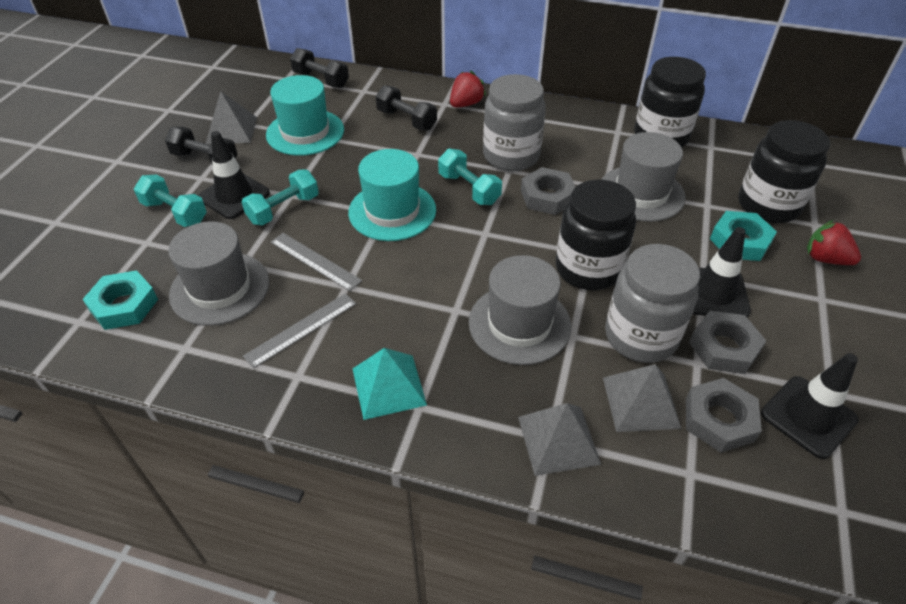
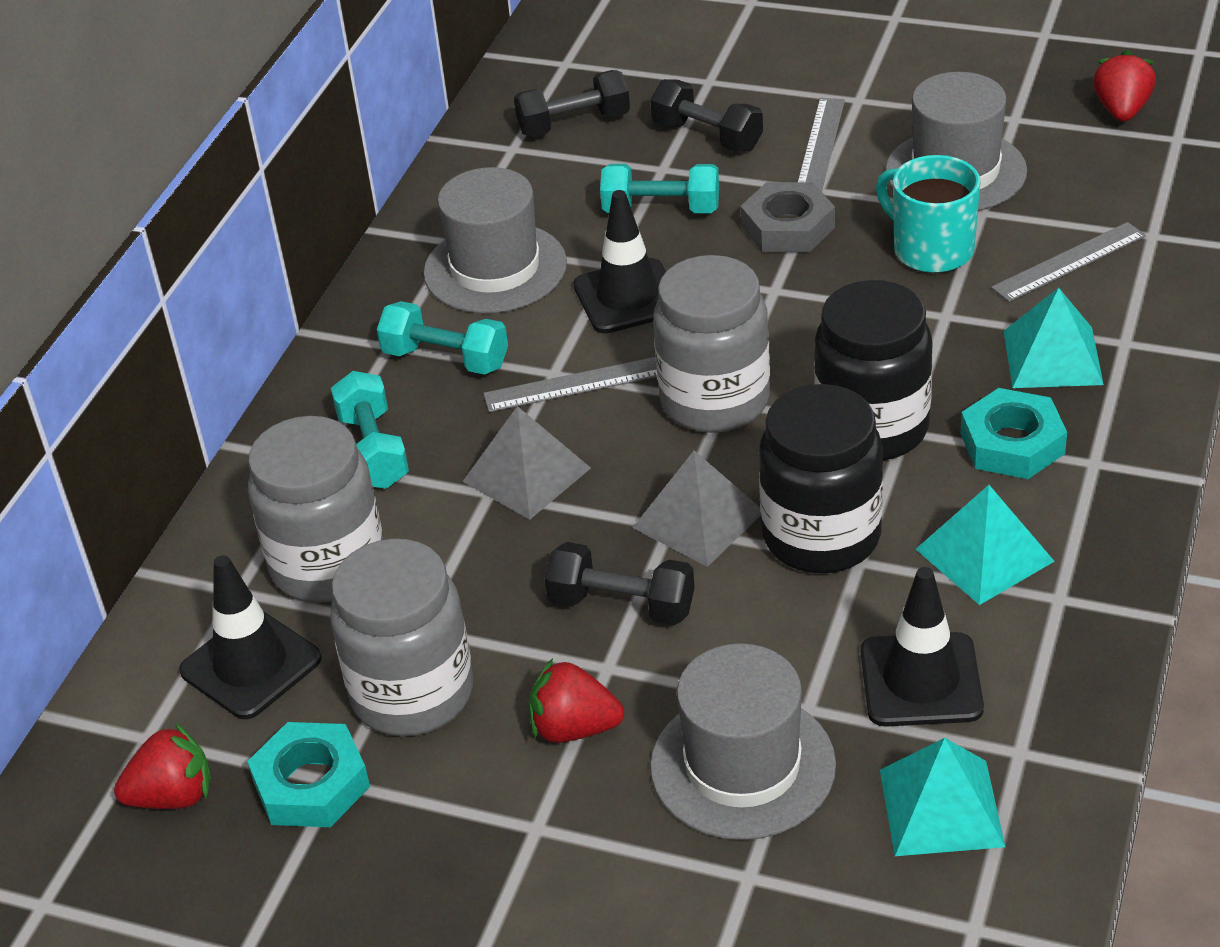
black jar: [556,180,636,290] [634,57,706,147] [738,120,830,223] = 3 -> [759,384,883,573] [814,280,933,461] = 2
grey jar: [483,74,546,171] [605,244,700,363] = 2 -> [248,416,383,603] [330,539,473,737] [653,255,770,433] = 3
grey nut: [521,167,575,215] [686,378,762,453] [689,311,766,374] = 3 -> [741,182,835,252] = 1
grey pyramid: [205,91,257,144] [518,403,601,476] [603,364,682,432] = 3 -> [462,406,591,520] [633,450,761,567] = 2
grey ruler: [243,293,356,369] [271,233,362,291] = 2 -> [483,357,657,412] [798,98,845,192] [991,222,1146,302] = 3
red strawberry: [450,71,486,108] [807,220,861,265] = 2 -> [114,723,211,809] [529,658,624,743] [1093,50,1156,122] = 3
turquoise hat: [266,75,344,156] [348,149,436,241] = 2 -> none = 0
turquoise mug: none = 0 -> [876,155,980,273] = 1
turquoise pyramid: [353,348,427,420] = 1 -> [880,738,1005,856] [916,485,1055,605] [1004,288,1104,388] = 3

